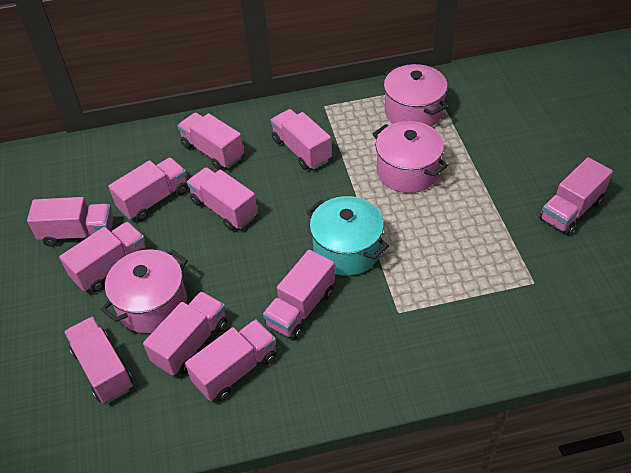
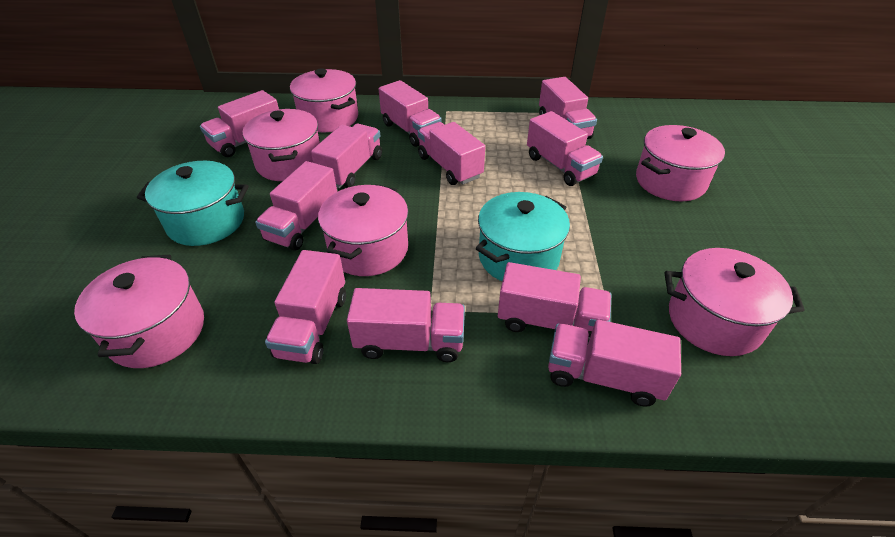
pink pot: [101,249,188,333] [373,121,448,193] [384,64,448,127] = 3 -> [74,255,204,368] [242,109,320,181] [290,69,358,132] [318,184,408,276] [636,125,725,201] [664,248,805,356] = 6
turquoise pot: [307,196,389,276] = 1 -> [137,161,249,246] [476,192,570,281] = 2

